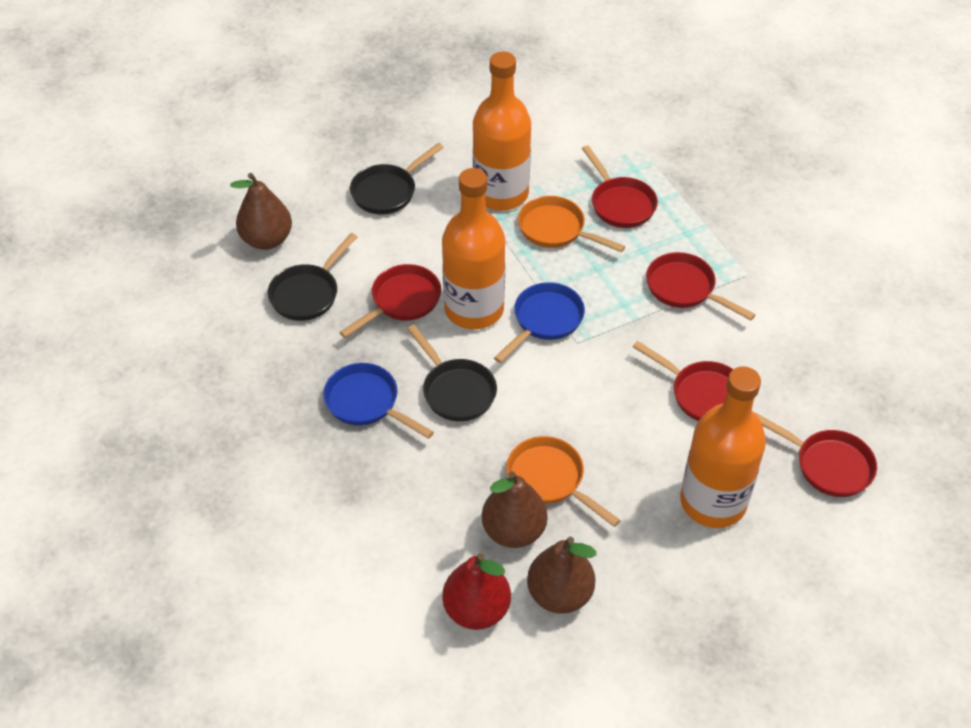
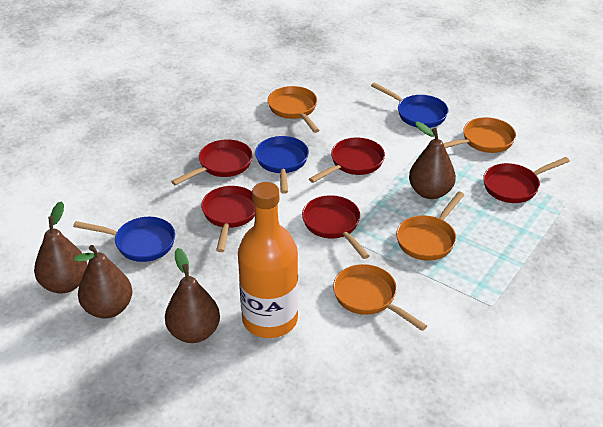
black pan: [267,233,357,321] [350,143,444,214] [407,325,497,421] = 3 -> none = 0
blue pan: [323,363,434,439] [494,282,585,363] = 2 -> [73,217,175,262] [255,136,309,194] [371,82,448,128] = 3
brown pear: [230,173,292,250] [482,471,547,548] [527,537,596,614] = 3 -> [34,201,88,294] [74,245,132,318] [165,248,220,343] [409,121,456,199] = 4
orange bottle: [442,168,505,329] [473,52,531,211] [680,366,766,528] = 3 -> [238,182,298,338] = 1
orange pan: [506,436,621,527] [518,196,626,252] = 2 -> [268,86,319,133] [333,264,427,331] [396,192,464,261] [443,117,516,153] = 4
red pear: [442,553,511,630] = 1 -> none = 0

